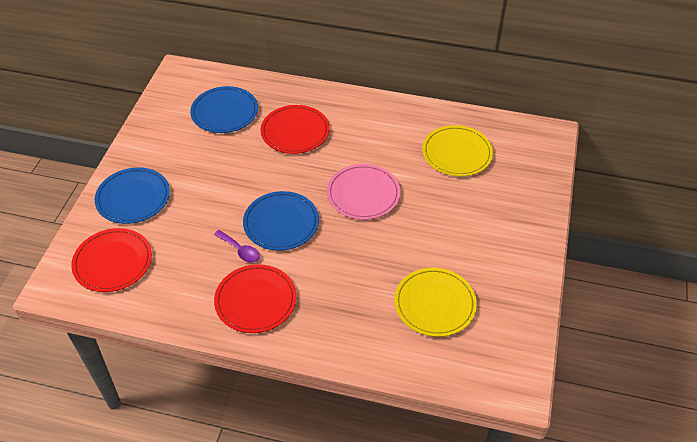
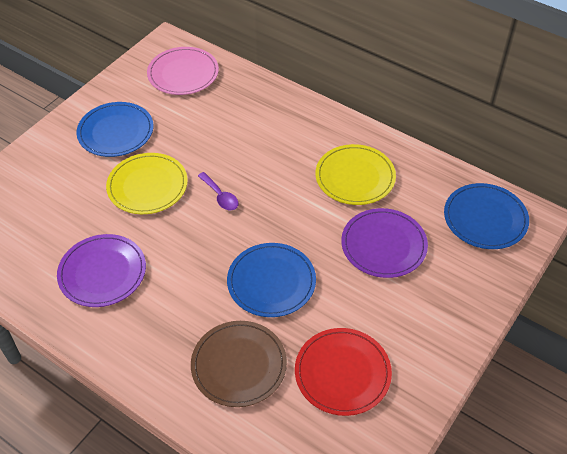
brown plate: none = 0 -> [191,321,287,407] = 1
purple plate: none = 0 -> [57,234,146,307] [341,208,428,278] = 2
red plate: [71,228,152,292] [214,264,296,333] [261,105,330,154] = 3 -> [295,328,392,416] = 1

